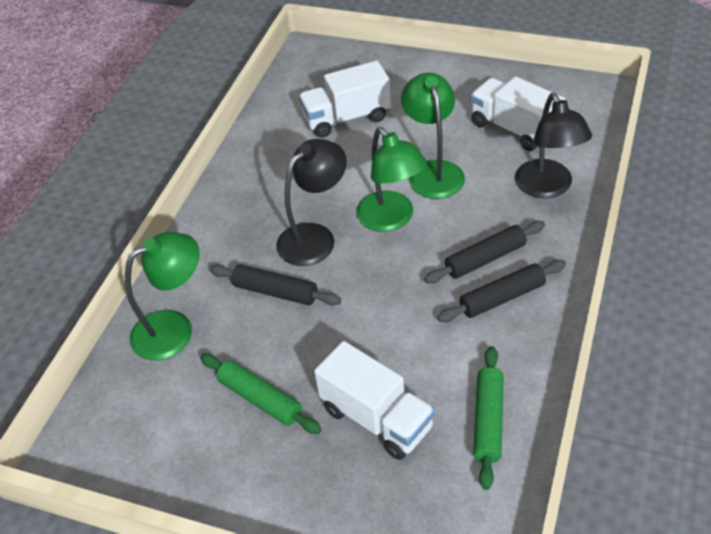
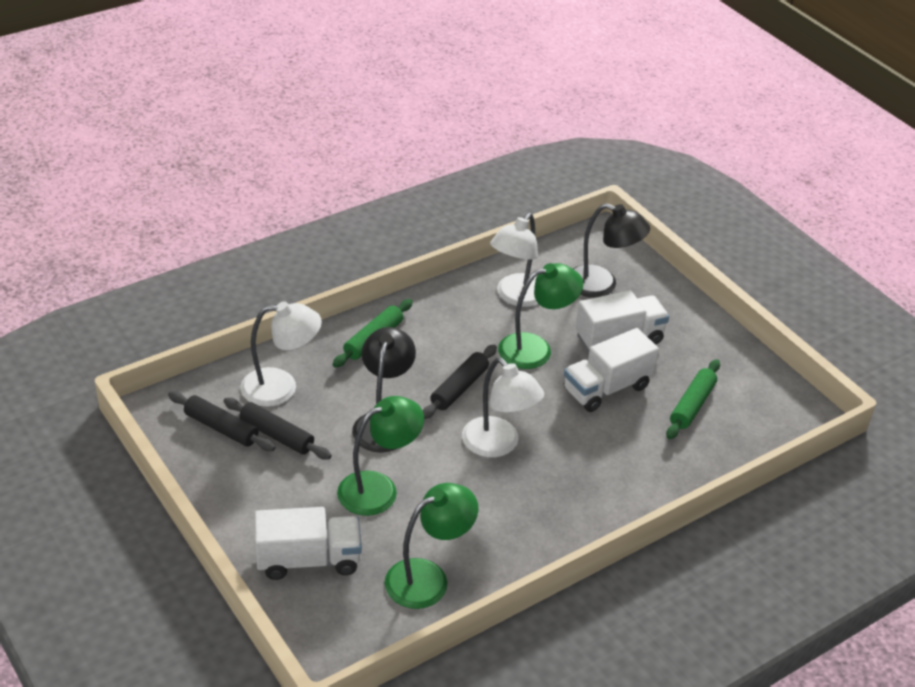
white lamp: none = 0 -> [240,301,322,407] [462,358,544,458] [490,213,538,307] = 3

